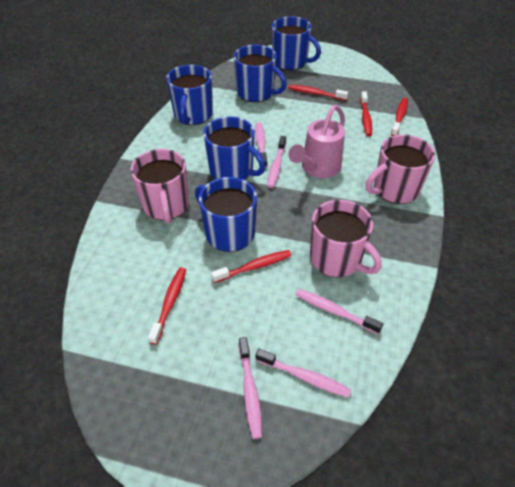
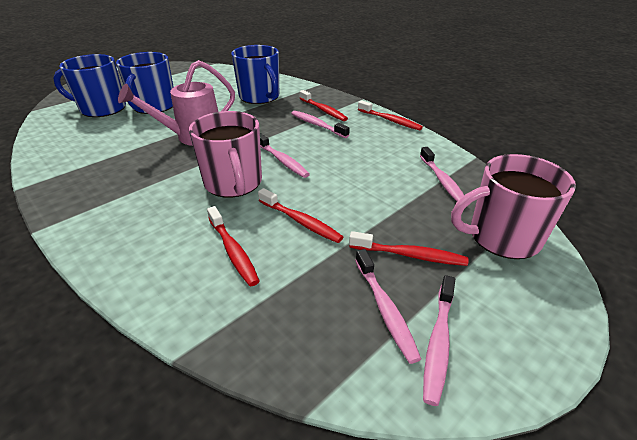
blue mug: [166,65,213,125] [195,177,257,252] [203,116,266,180] [234,45,287,102] [272,16,321,70] = 5 -> [53,54,126,117] [116,52,174,114] [231,45,279,104] = 3
pink mug: [131,149,189,223] [310,200,382,277] [366,135,435,204] = 3 -> [189,111,262,198] [451,154,576,259] = 2

